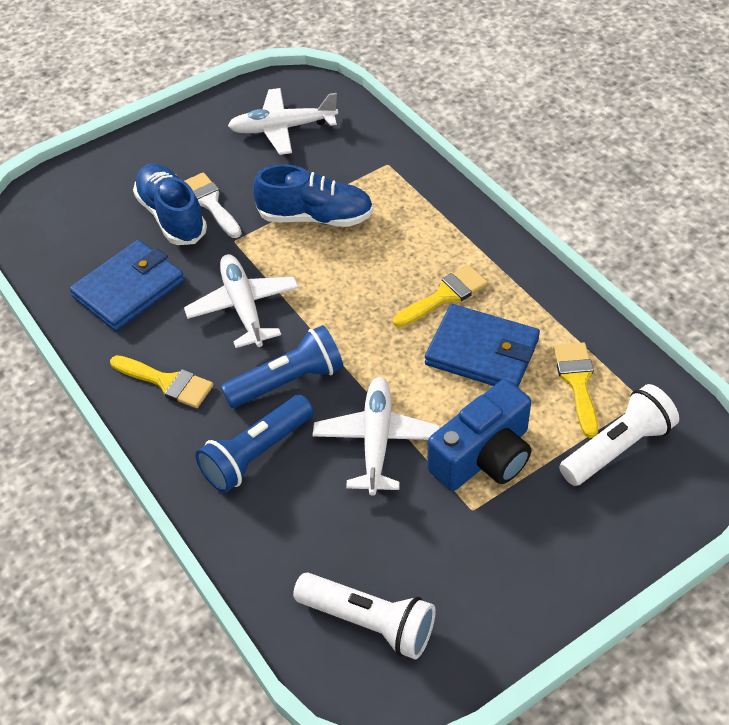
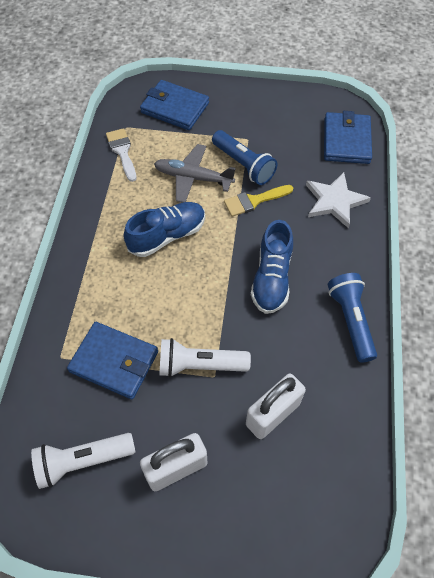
blue camera: [427,379,531,491] = 1 -> none = 0
blue wallet: [70,240,185,331] [425,304,540,387] = 2 -> [67,322,158,399] [140,80,209,130] [324,111,372,164] = 3
grey plane: none = 0 -> [154,144,236,203] = 1
white padlock: none = 0 -> [140,433,208,491] [246,374,306,439] = 2
white plane: [184,254,299,348] [228,88,338,155] [313,377,440,496] = 3 -> none = 0
white star: none = 0 -> [306,172,371,229] = 1
yellow brush: [110,355,214,408] [393,265,488,327] [553,342,598,438] = 3 -> [224,185,293,217] = 1

